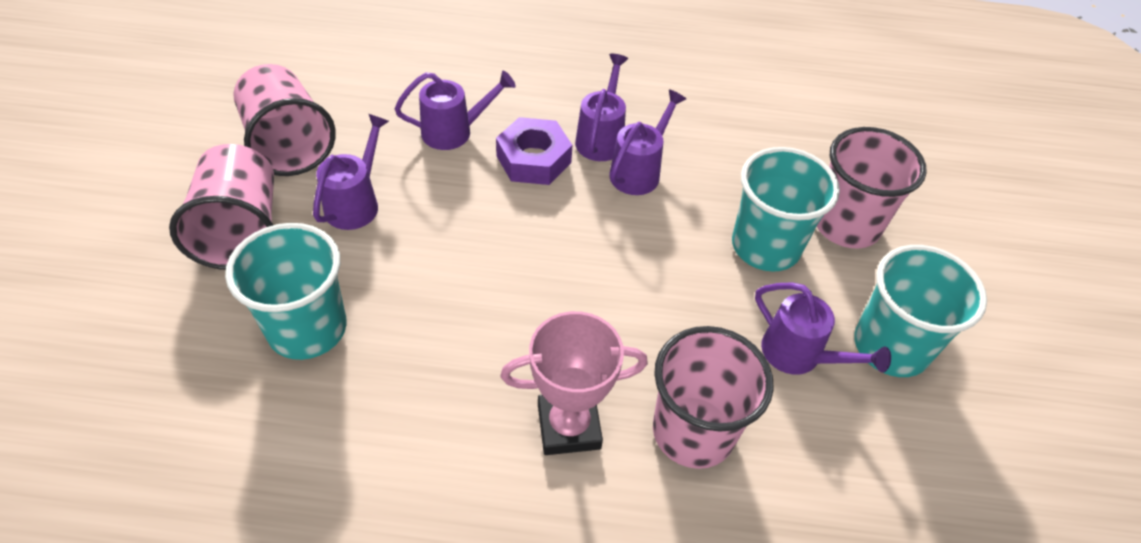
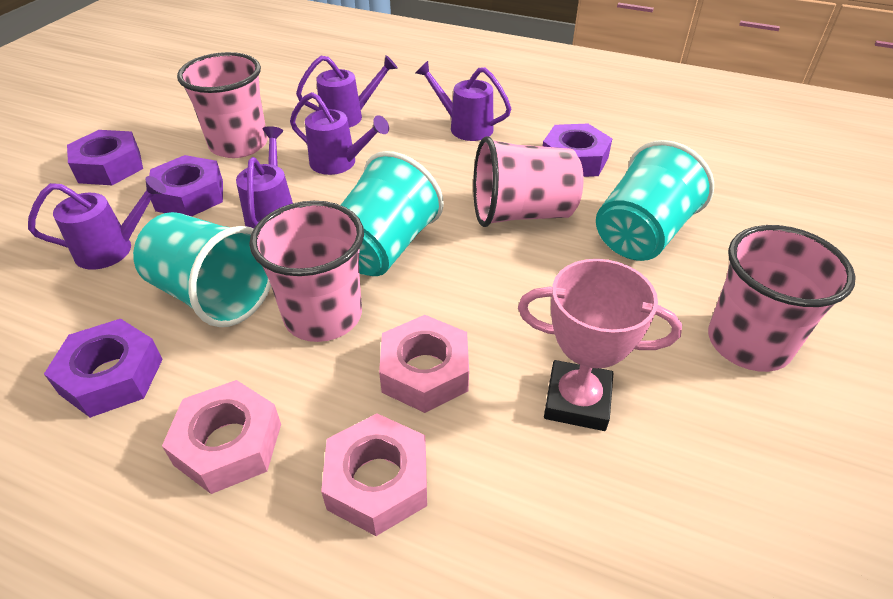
pink nut: none = 0 -> [162,380,281,494] [321,413,427,536] [379,315,469,413] = 3
purple nut: [496,117,572,185] = 1 -> [44,319,163,418] [67,130,143,185] [149,155,223,217] [543,123,613,177] = 4

